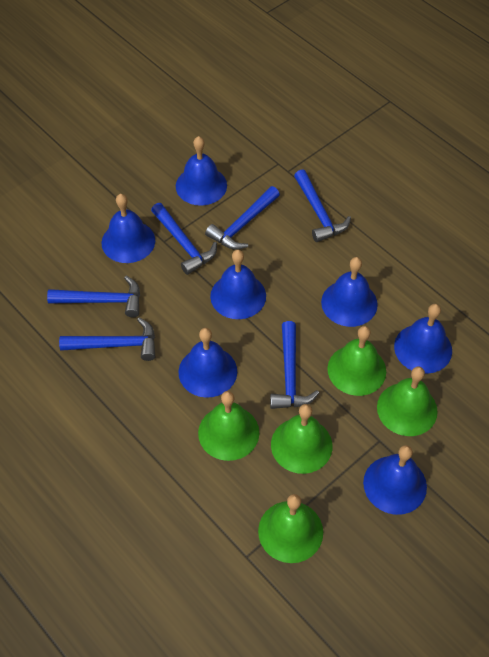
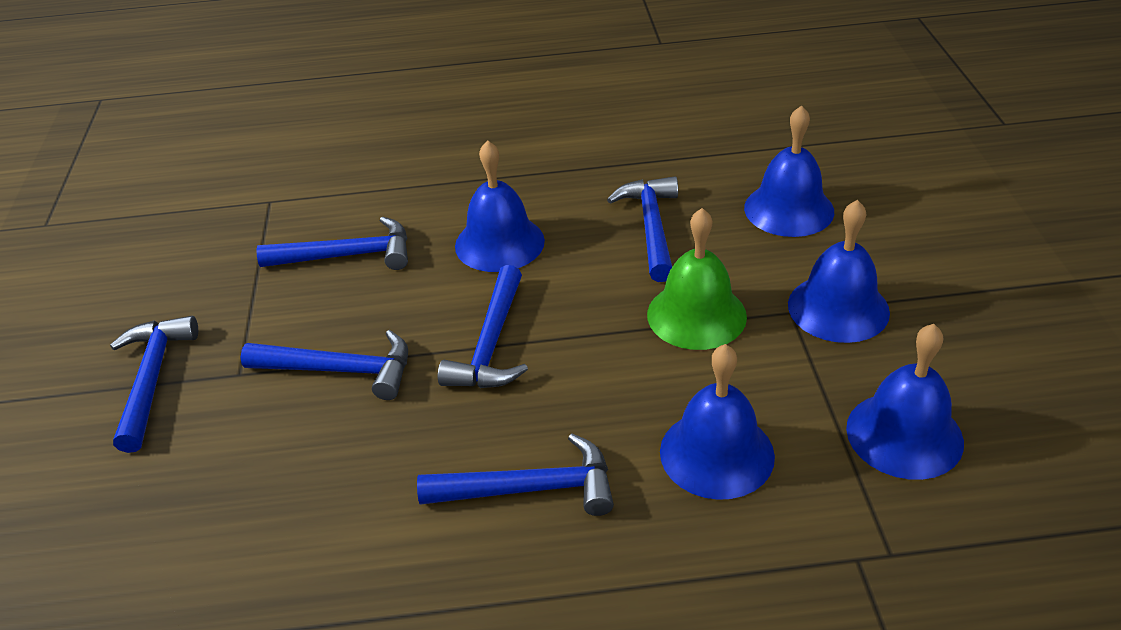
blue bell: [102,194,155,263] [176,136,227,206] [179,328,237,398] [210,250,266,319] [321,257,378,327] [363,445,427,515] [394,304,452,374] = 7 -> [455,140,545,272] [660,344,775,500] [744,105,834,237] [788,200,890,343] [846,324,964,480] = 5
green bell: [198,391,260,461] [258,494,323,563] [271,404,333,474] [327,326,386,396] [377,366,438,436] = 5 -> [647,208,747,350] = 1

